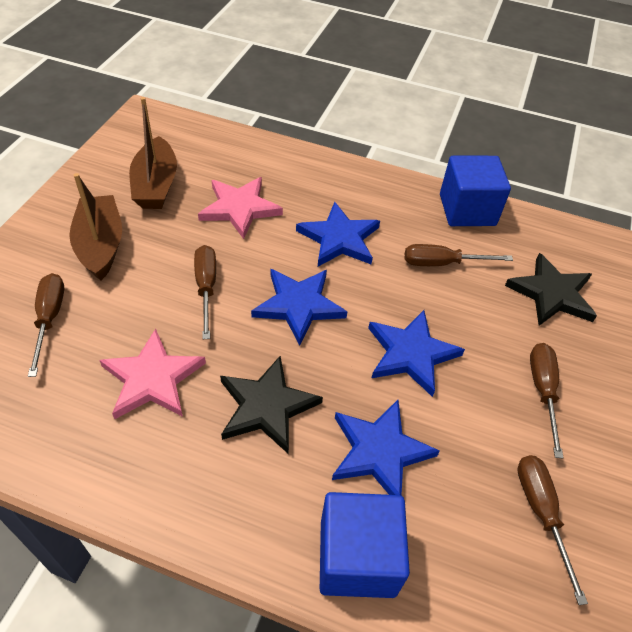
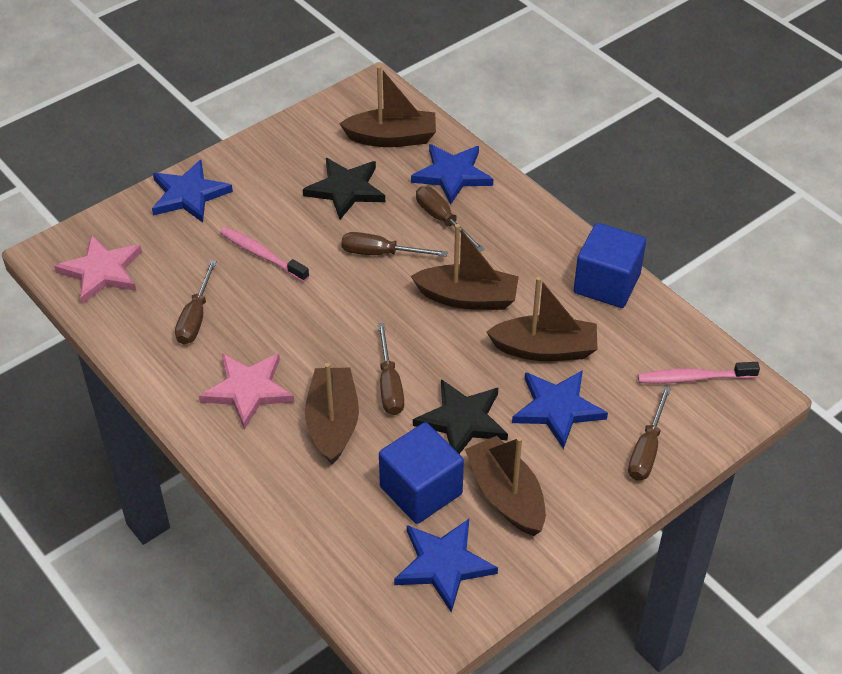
brown boat: [69,173,122,281] [129,97,177,209] = 2 -> [305,363,359,465] [339,66,436,147] [411,224,519,310] [465,436,546,536] [486,277,598,361] = 5
pink toothbrush: none = 0 -> [220,227,309,282] [638,362,760,384] = 2

